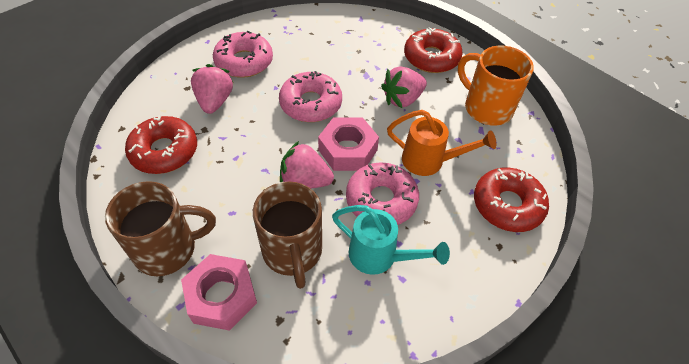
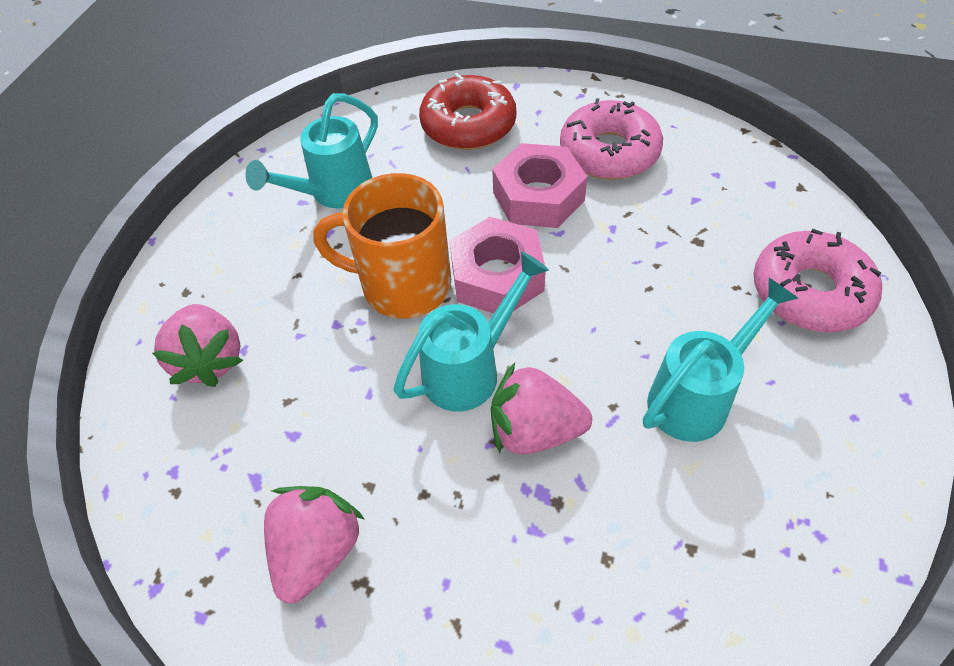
brown mug: [105,181,216,276] [253,182,322,289] = 2 -> none = 0
orange watering can: [387,110,496,176] = 1 -> none = 0
pink donut: [213,31,273,78] [279,71,342,122] [346,162,419,225] = 3 -> [560,98,663,180] [753,229,882,332] = 2
red donut: [125,115,197,174] [404,27,463,73] [474,167,549,232] = 3 -> [419,73,516,150] = 1
turquoise watering can: [332,205,450,275] = 1 -> [245,93,378,208] [394,251,549,412] [643,278,798,442] = 3

